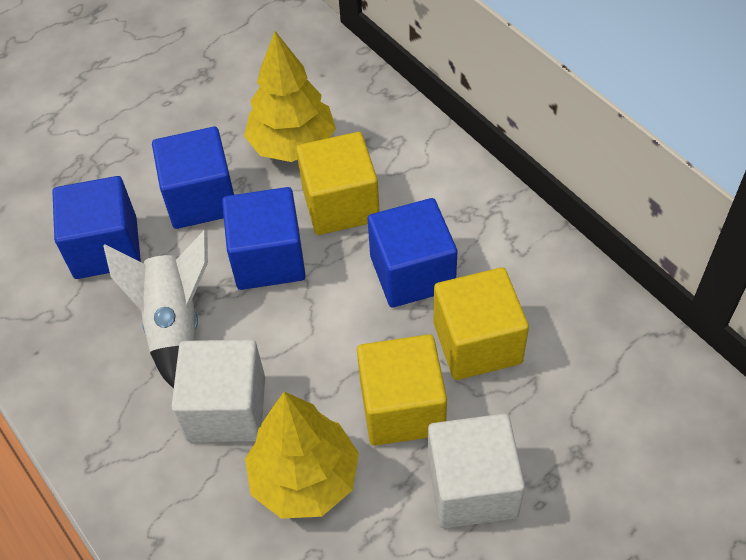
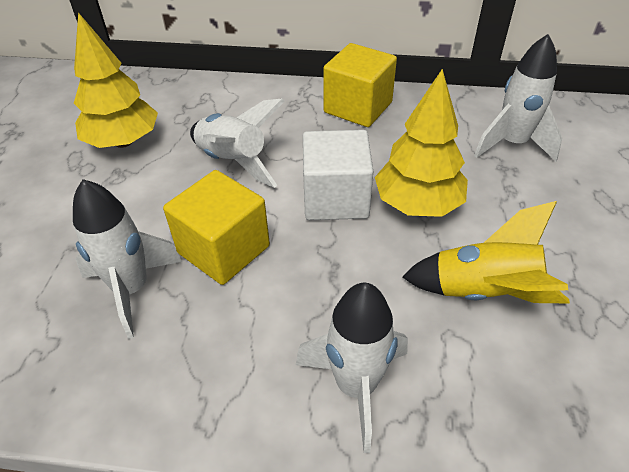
blue cube: [52,176,141,279] [152,127,234,229] [222,187,306,290] [368,198,458,308] = 4 -> none = 0
white cube: [171,340,265,442] [428,413,525,528] = 2 -> [303,130,373,220] = 1
white rocket: [103,230,208,389] = 1 -> [73,179,182,339] [190,98,285,188] [296,283,408,453] [474,34,562,161] = 4
yellow cube: [296,132,380,235] [357,334,447,446] [434,267,529,380] = 3 -> [163,170,270,285] [323,43,397,127] = 2
yellow rocket: none = 0 -> [403,201,570,304] = 1

